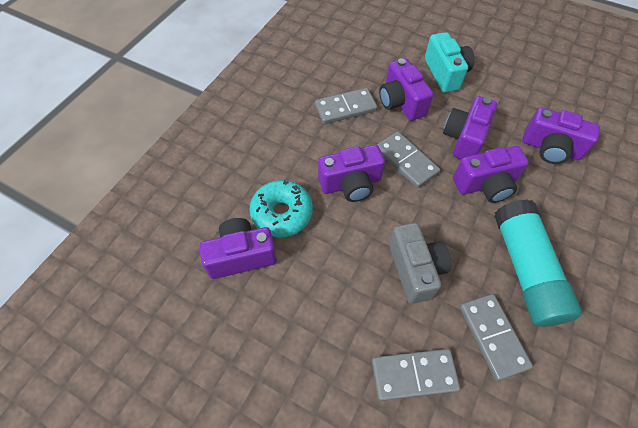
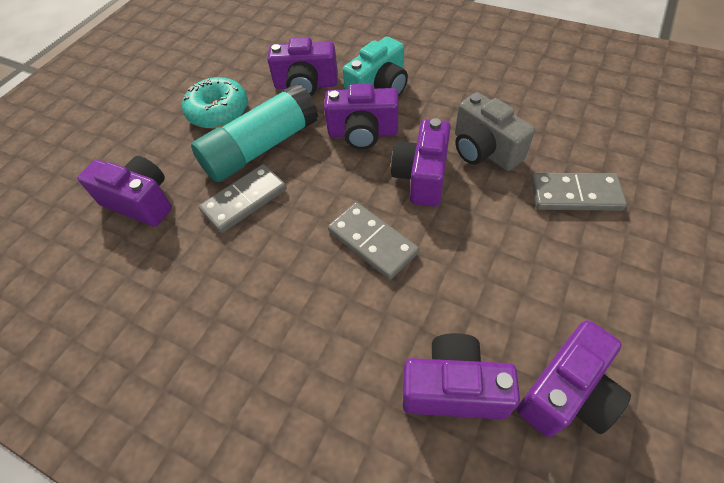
grey domino: [315,88,378,124] [372,349,460,401] [377,131,440,188] [460,294,533,381] = 4 -> [199,164,287,233] [328,202,419,280] [531,173,627,211] = 3

